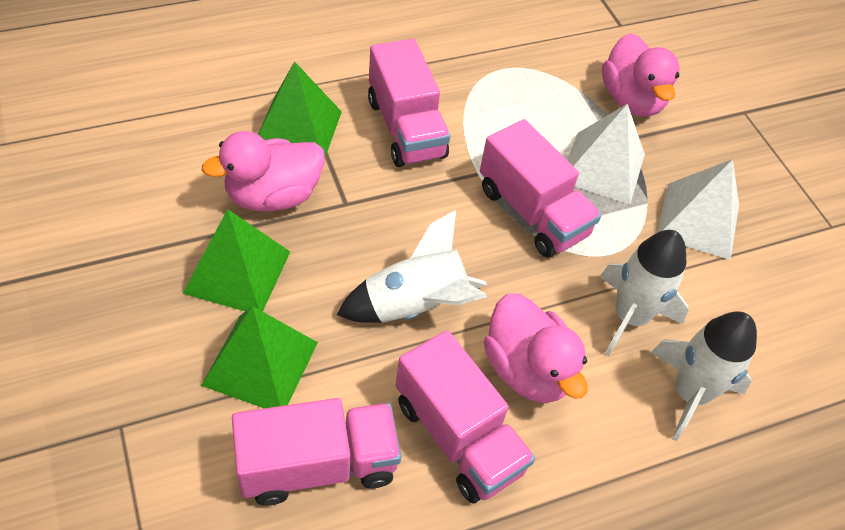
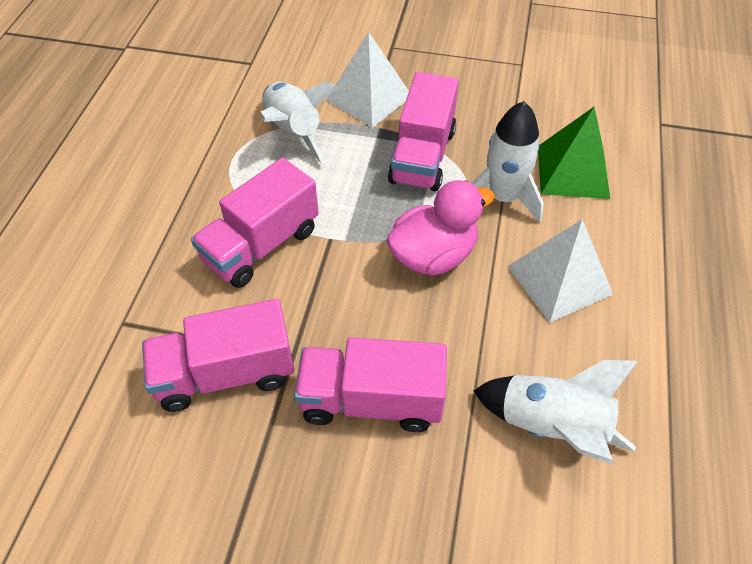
green pyramid: [182,209,290,312] [201,306,318,408] [258,61,342,157] = 3 -> [538,107,610,199] = 1
pink duck: [202,131,325,211] [484,294,588,403] [602,33,680,116] = 3 -> [386,180,495,275] = 1

